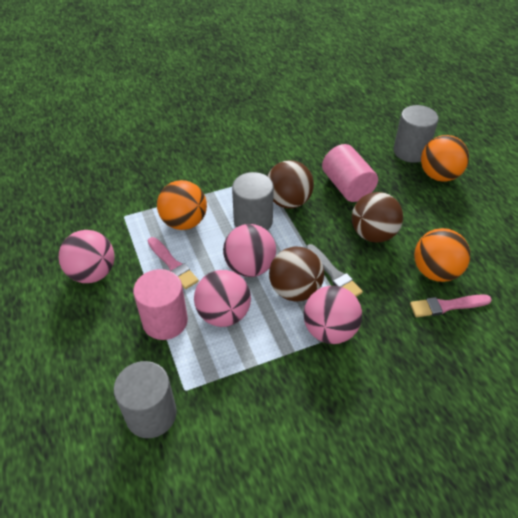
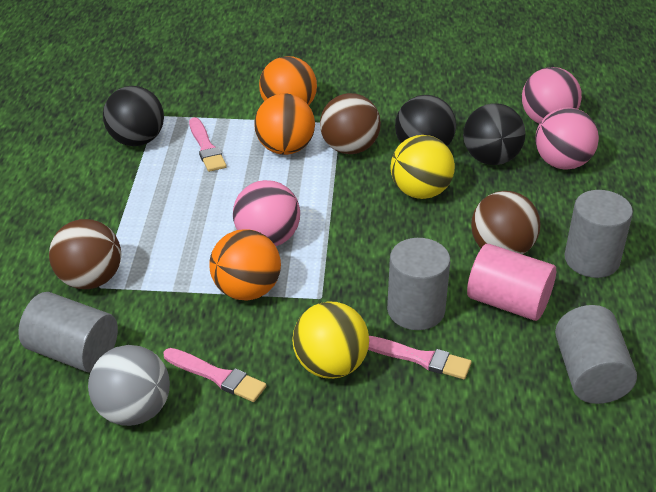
black ball: none = 0 -> [103,86,164,146] [395,95,456,147] [463,103,526,165] = 3
grey ball: none = 0 -> [88,345,170,426] = 1
grey brush: [306,244,363,297] = 1 -> none = 0
grey cylinder: [114,361,177,438] [232,172,274,231] [393,105,439,163] = 3 -> [18,292,118,373] [387,238,450,330] [555,305,637,404] [564,190,633,278] = 4
pink ball: [59,230,115,283] [194,270,251,327] [223,224,276,277] [304,286,362,344] = 4 -> [233,180,300,246] [522,67,582,124] [535,107,599,170] = 3
pink brush: [148,237,199,289] [410,294,492,317] = 2 -> [163,348,267,402] [189,117,227,172] [368,336,472,379] = 3
pink cylinder: [133,269,188,340] [322,144,378,202] = 2 -> [467,244,556,321] = 1
yellow ball: none = 0 -> [292,302,369,379] [391,135,455,199] = 2

